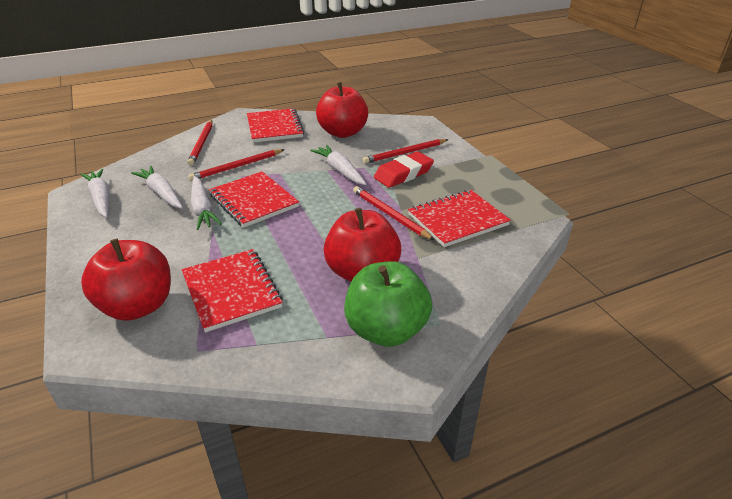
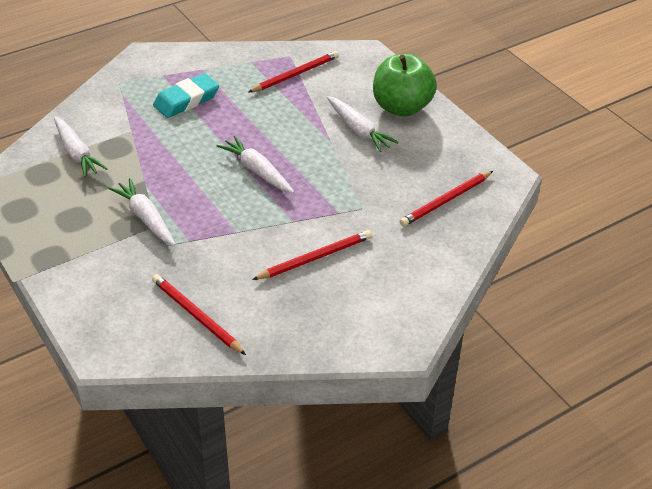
red apple: [81,238,171,321] [316,82,368,138] [324,208,401,282] = 3 -> none = 0
red eraser: [374,151,434,188] = 1 -> none = 0
red notebook: [182,249,283,332] [209,171,299,227] [247,108,304,143] [408,190,511,247] = 4 -> none = 0
turquoise eraser: none = 0 -> [153,73,219,118] = 1

